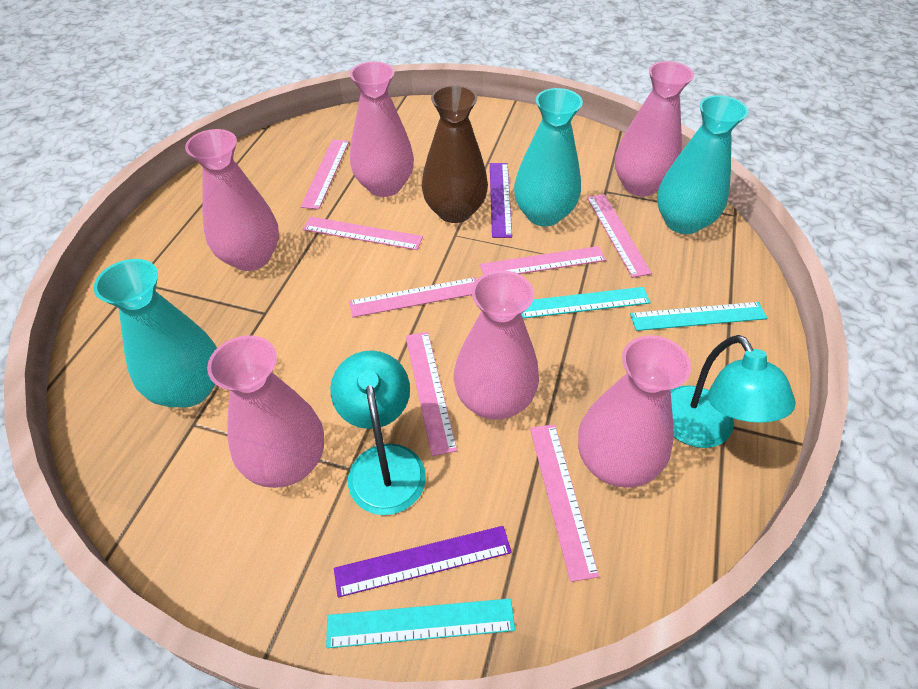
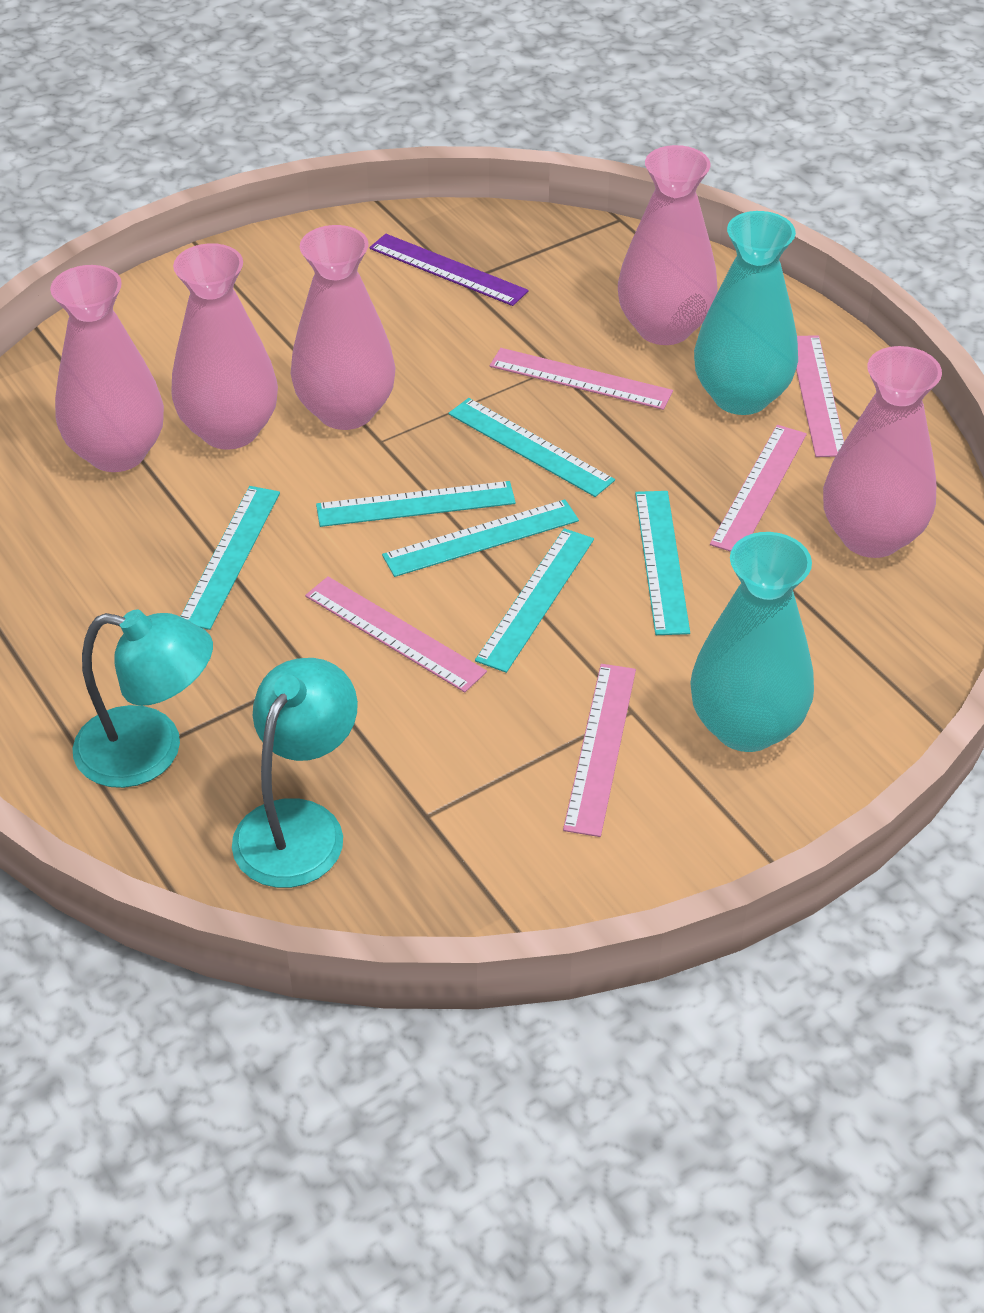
brown vase: [422,85,488,223] = 1 -> none = 0
pink ruler: [301,139,349,210] [303,217,423,250] [349,277,477,318] [406,332,457,456] [480,246,606,275] [530,424,599,582] [587,194,652,278] = 7 -> [305,576,487,693] [490,348,673,410] [563,664,636,837] [710,425,807,552] [796,335,844,457] = 5
pink vase: [185,129,279,271] [207,335,324,488] [350,61,414,197] [454,270,539,419] [578,335,691,488] [615,61,694,197] = 6 -> [50,265,164,472] [171,243,278,450] [291,225,396,430] [618,145,718,345] [823,346,942,558] = 5
purple ruler: [334,526,512,598] [490,163,512,238] = 2 -> [369,234,529,306] = 1
turquoise ruler: [326,598,515,648] [521,287,651,319] [630,302,767,331] = 3 -> [180,486,280,630] [316,481,516,527] [382,499,579,577] [448,398,615,497] [475,528,594,673] [635,491,690,635] = 6
turquoise vase: [93,259,217,407] [514,88,583,226] [657,95,748,234] = 3 -> [690,532,814,752] [694,211,798,415] = 2

